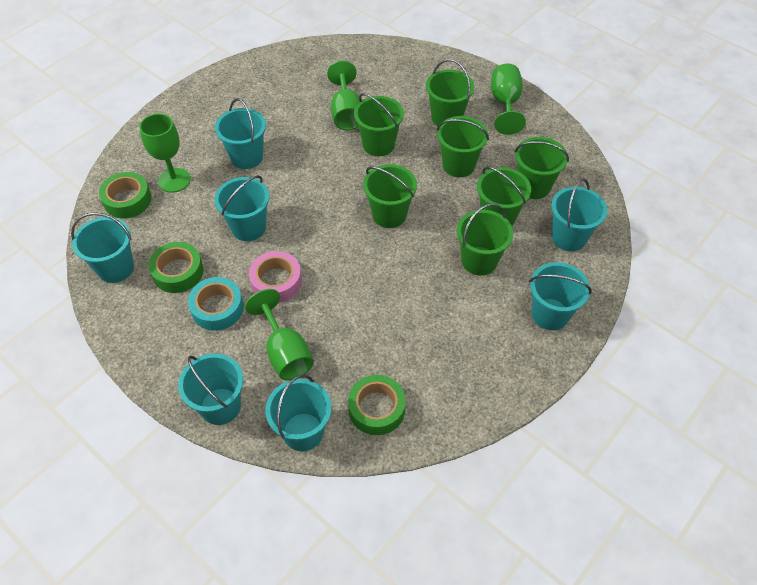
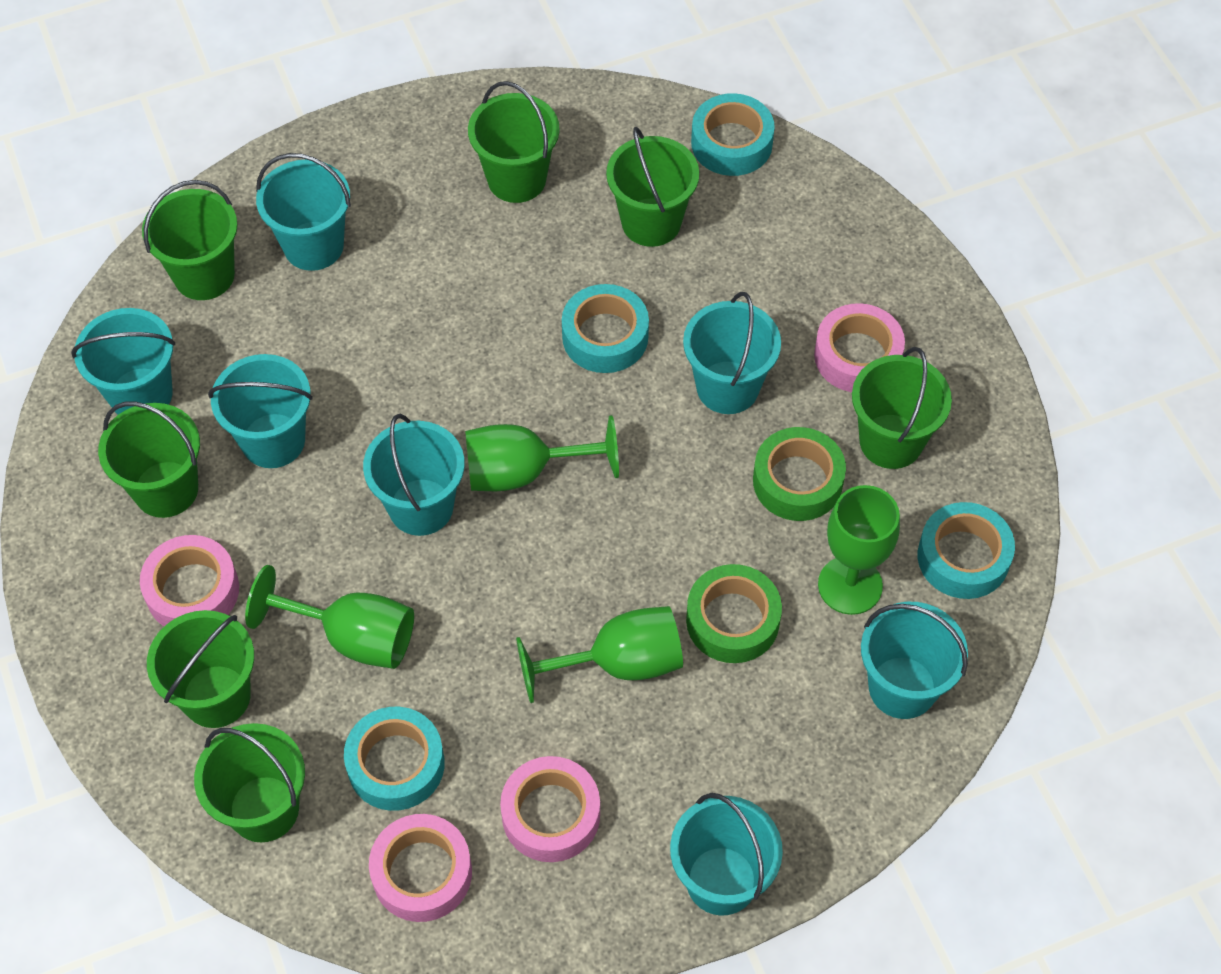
green tape: [99,172,152,218] [149,242,203,293] [348,375,406,435] = 3 -> [686,564,782,663] [753,427,846,521] = 2
pink tape: [249,251,302,303] = 1 -> [140,535,239,626] [369,814,472,922] [500,756,600,862] [814,303,905,392] = 4
turquoise tape: [188,277,244,331] = 1 -> [344,707,445,811] [562,284,649,373] [691,93,775,176] [918,502,1015,599] = 4

